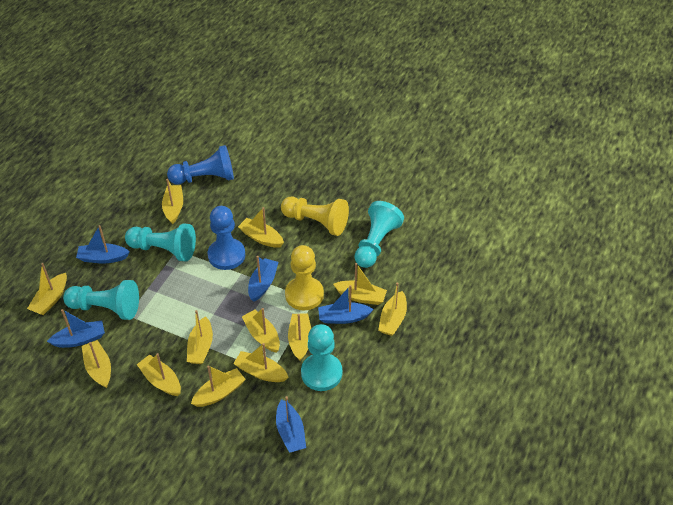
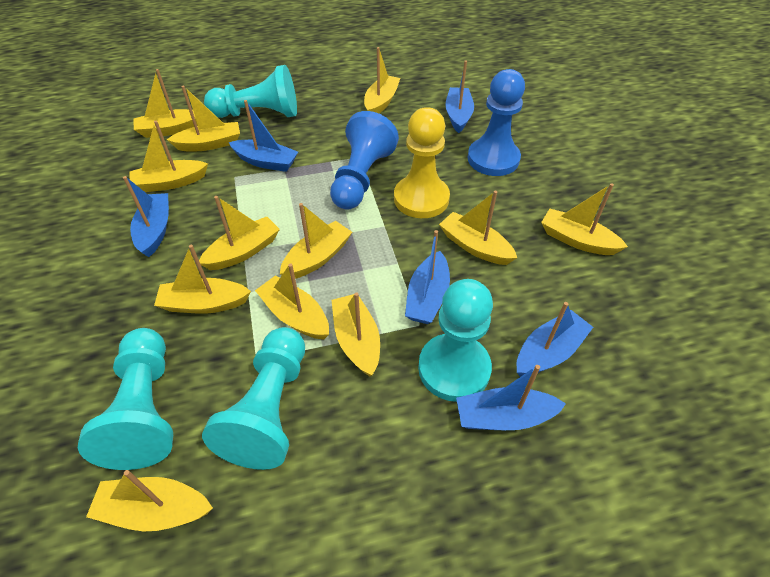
blue boat: [47,309,105,348] [76,225,130,263] [248,256,278,302] [276,396,306,453] [318,285,374,324] = 5 -> [123,176,169,257] [229,100,298,172] [405,230,450,324] [445,60,474,133] [456,365,566,430] [517,302,593,376] = 6
yellow pawn: [281,197,349,236] [285,245,324,310] = 2 -> [394,107,450,218] = 1

